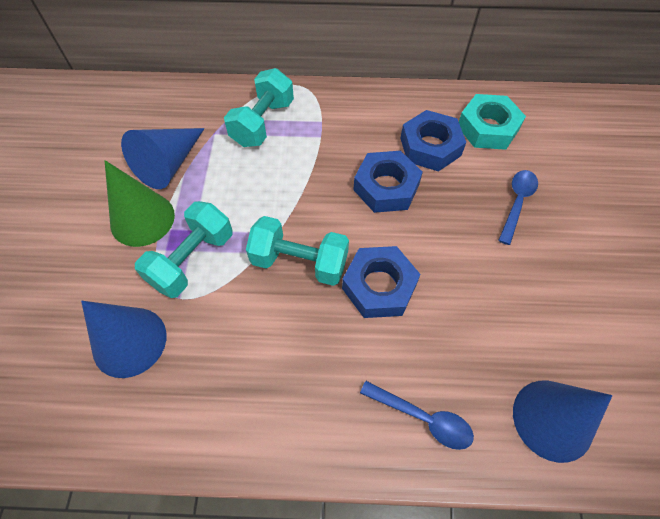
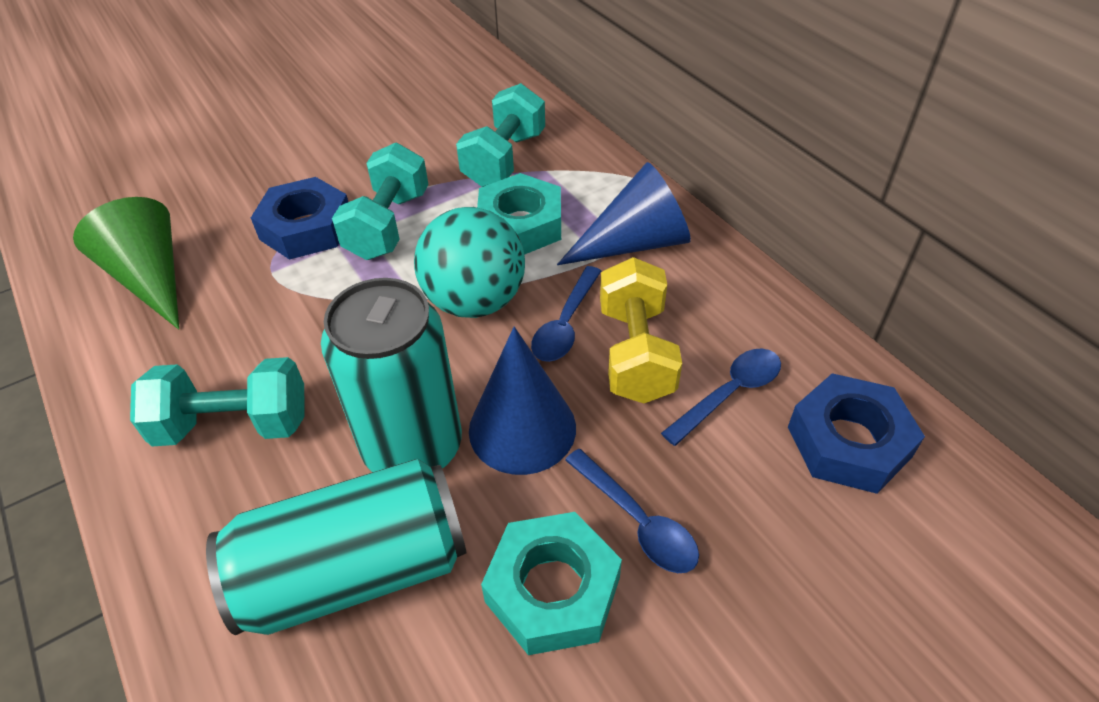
blue cone: [81,301,166,378] [121,128,205,189] [513,380,612,463] = 3 -> [469,327,576,475] [557,162,691,265] = 2
blue nut: [342,246,421,318] [353,151,423,213] [400,110,466,172] = 3 -> [251,177,348,260] [788,373,925,494] = 2
blue spoon: [360,381,474,450] [498,170,538,245] = 2 -> [531,266,601,362] [565,449,699,573] [661,349,781,446] = 3
turquoise ball: none = 0 -> [414,207,525,318] = 1
turquoise can: none = 0 -> [206,459,466,635] [321,278,462,472] = 2
turquoise nut: [459,94,526,150] = 1 -> [477,173,561,255] [481,512,622,655] = 2
yellow dumbbell: none = 0 -> [600,257,682,403] = 1

